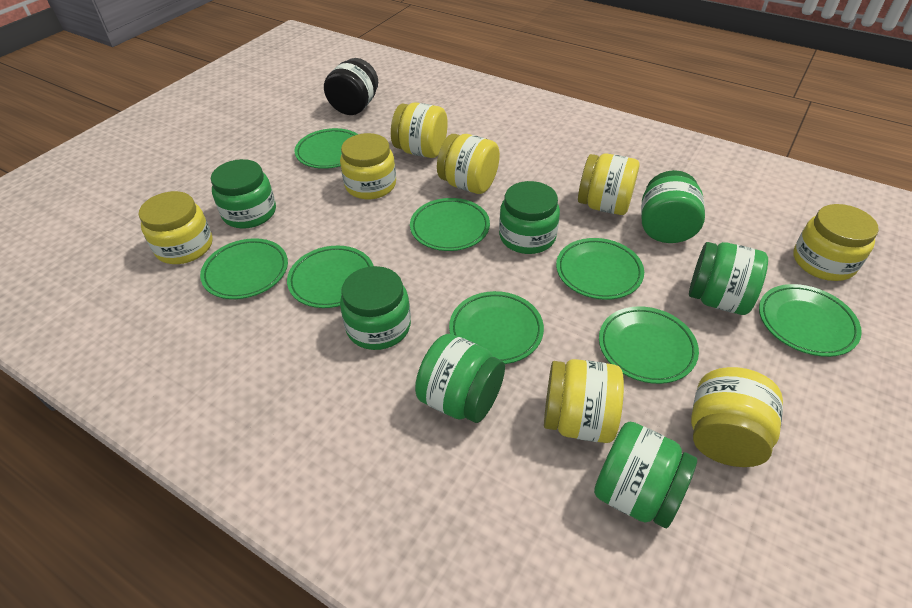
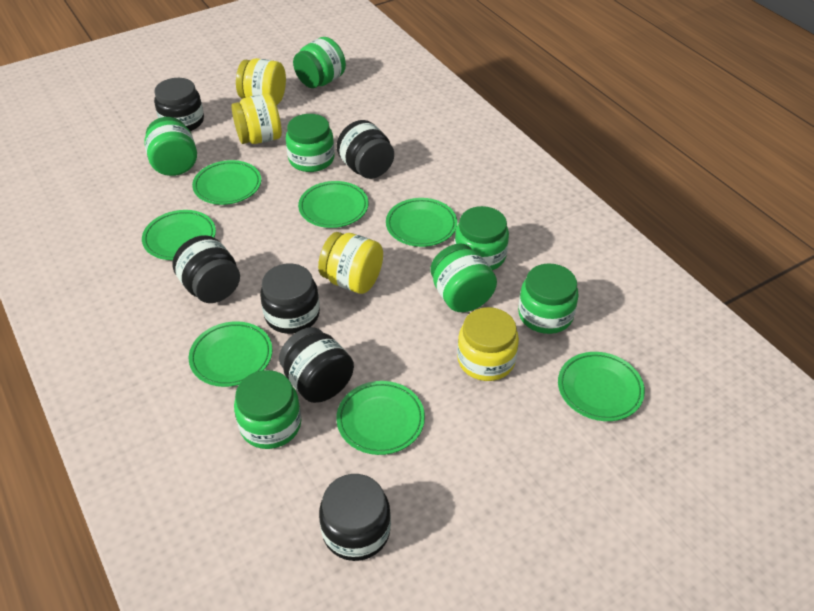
black jar: [324,58,378,115] = 1 -> [154,78,204,131] [172,235,240,303] [260,264,320,334] [279,327,354,403] [319,474,391,561] [336,120,394,179] = 6
green plate: [200,238,288,299] [287,246,374,308] [294,128,358,169] [410,198,490,251] [449,291,544,364] [556,238,644,300] [599,306,699,384] [759,284,862,357] = 8 -> [142,210,216,260] [189,321,273,387] [192,160,261,205] [298,181,369,228] [336,381,425,455] [386,198,457,247] [558,352,645,421] = 7
yellow jar: [139,191,213,264] [340,133,396,199] [391,102,448,158] [437,134,500,194] [544,359,624,443] [578,153,639,215] [691,367,783,467] [793,204,879,281] = 8 -> [231,93,282,144] [236,58,286,105] [318,232,383,294] [457,307,519,381] = 4

